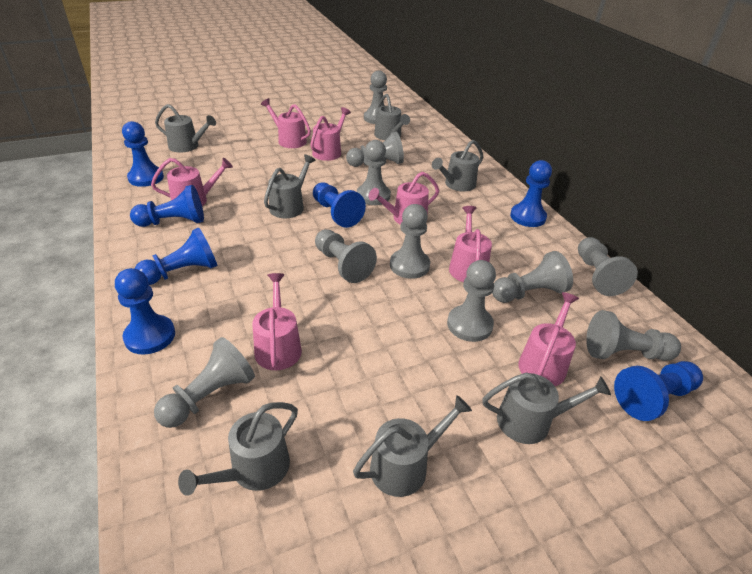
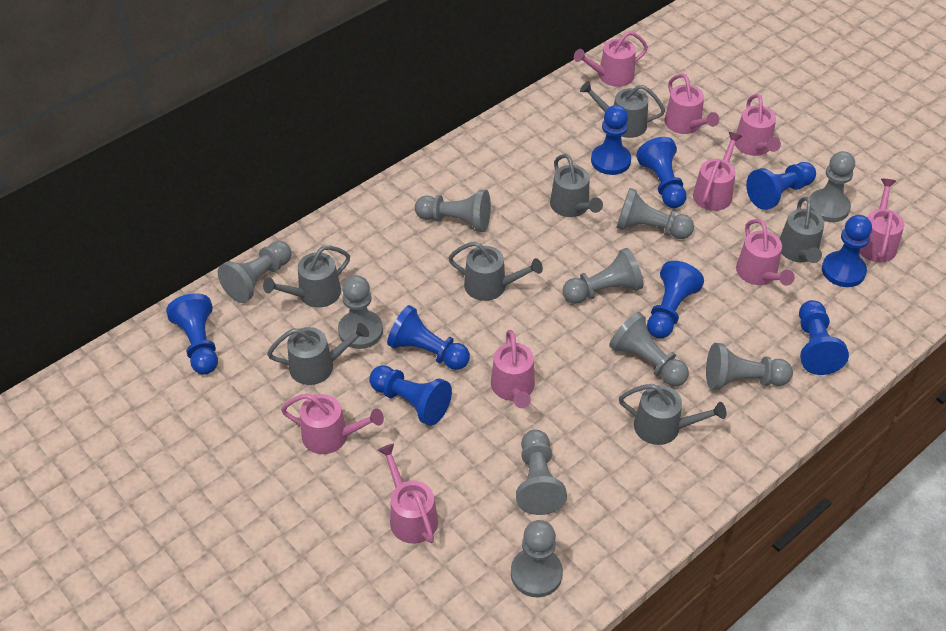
blue pawn: [115,268,175,354] [122,121,164,187] [130,185,204,227] [135,228,217,285] [313,183,366,228] [510,160,552,227] [614,361,703,421] = 7 -> [166,293,218,374] [369,365,452,426] [387,305,470,370] [591,105,631,175] [636,137,687,208] [647,261,704,339] [746,162,816,210] [799,300,849,375] [822,215,872,287] = 9
pink watering can: [151,158,233,206] [252,273,302,370] [261,98,311,148] [310,107,351,161] [369,172,439,225] [449,206,492,282] [518,292,579,386] = 7 -> [281,394,384,454] [378,444,438,544] [491,330,535,408] [574,31,648,87] [664,73,719,134] [693,132,742,211] [735,94,781,156] [736,219,795,286] [860,179,904,262] = 9

